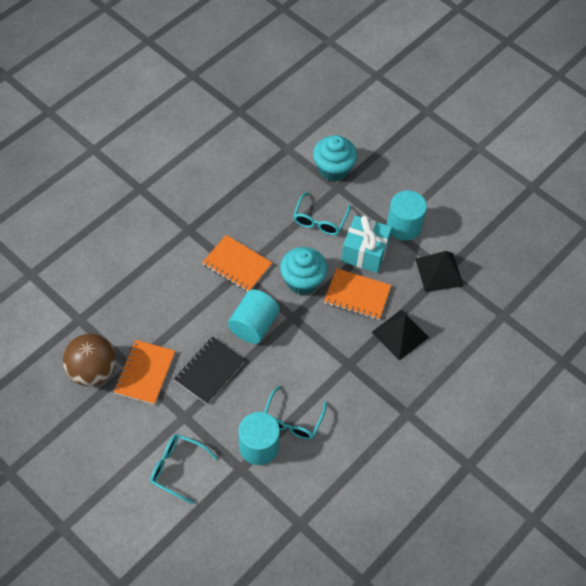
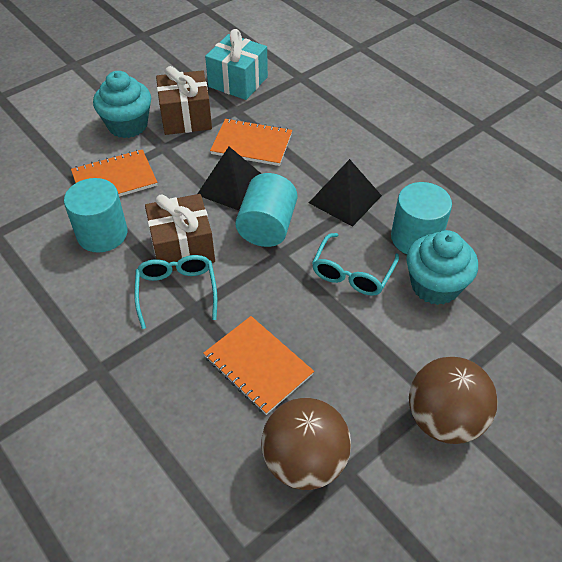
black notebook: [174,337,245,404] = 1 -> none = 0
brown ball: [63,334,116,386] = 1 -> [261,398,351,490] [409,357,498,444] = 2
brown gift: none = 0 -> [145,194,215,271] [156,66,212,135] = 2
turquoise glasses: [150,434,217,504] [264,385,327,440] [293,192,351,235] = 3 -> [134,255,217,329] [312,233,399,296] = 2

